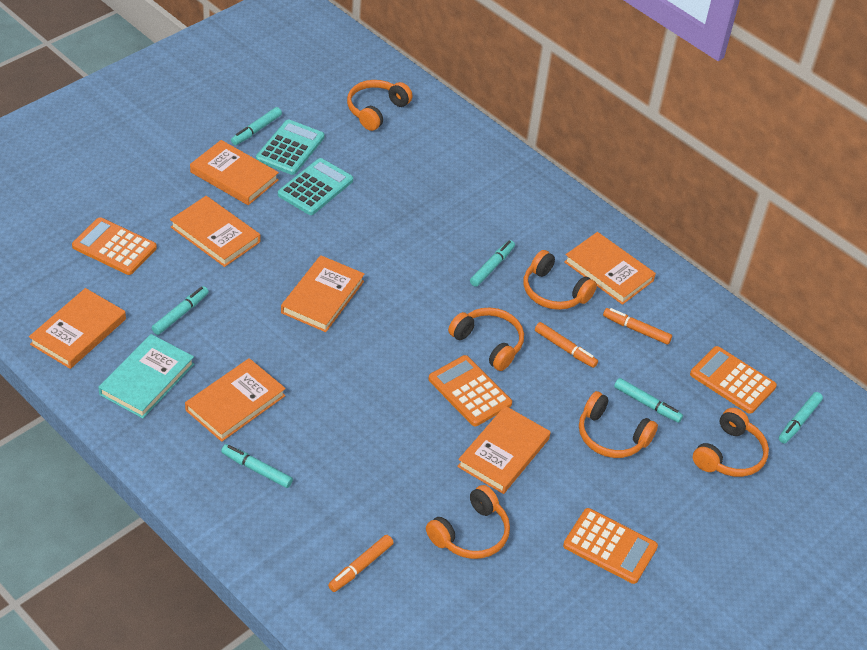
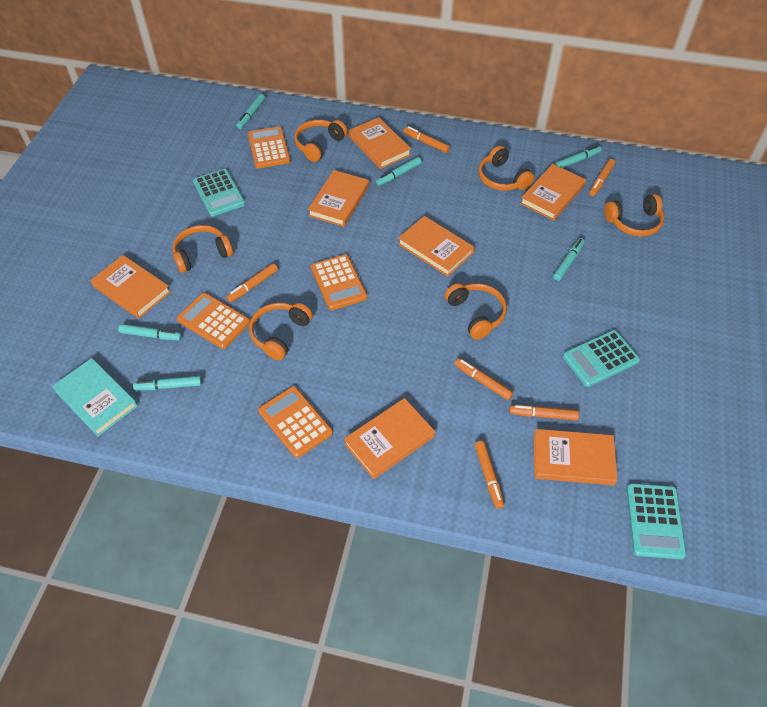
orange marker: [328,535,394,592] [535,322,598,368] [603,308,672,345] = 3 -> [226,263,278,302] [403,126,450,153] [455,358,513,400] [475,441,504,509] [509,405,579,421] [589,159,615,196] = 6
turquoise calculator: [256,119,325,175] [278,158,353,215] = 2 -> [193,169,245,216] [563,330,640,387] [626,483,687,559] = 3

